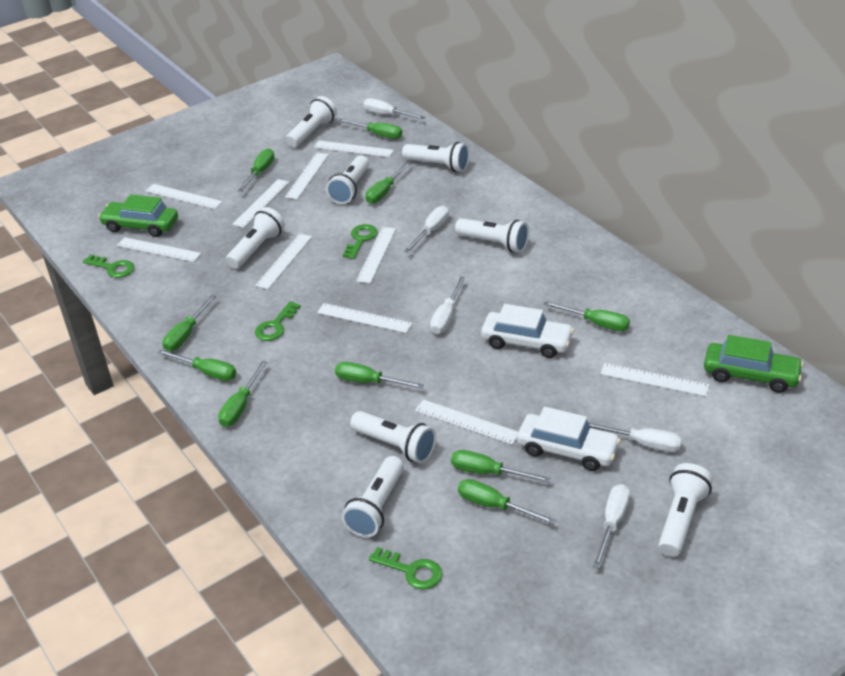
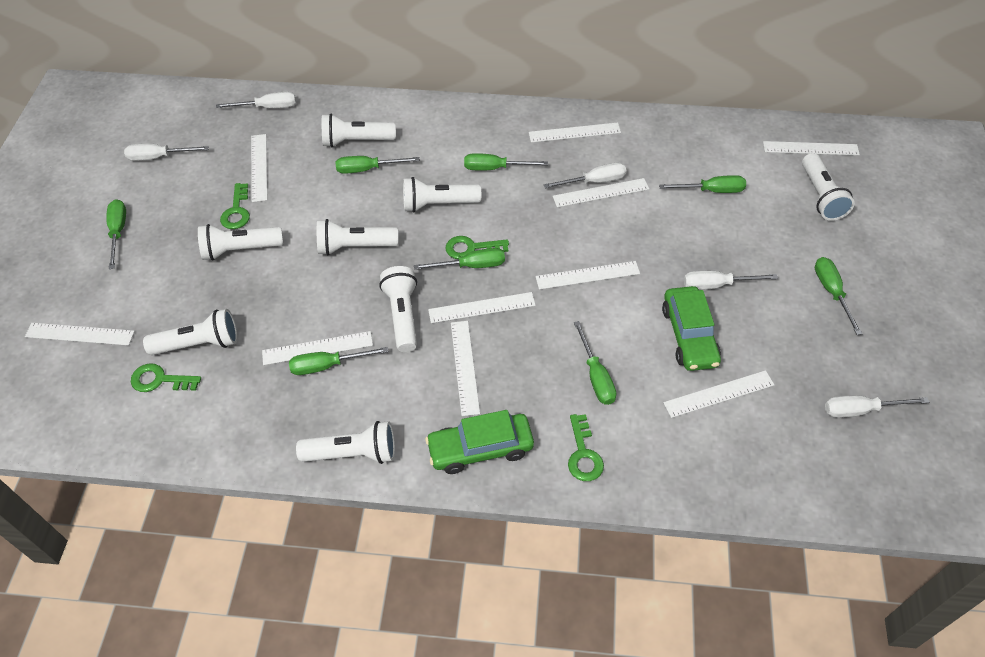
green screwdriver: [157,349,237,381] [162,295,216,351] [218,361,267,427] [238,148,275,192] [335,362,424,389] [338,119,402,139] [365,162,411,204] [451,450,551,483] [458,479,556,524] [544,301,630,331] = 10 -> [106,199,126,269] [289,347,388,375] [335,156,420,174] [414,248,505,270] [464,153,548,170] [574,321,616,405] [659,175,746,193] [815,257,863,335] = 8
white car: [481,304,574,358] [517,407,621,471] = 2 -> none = 0

